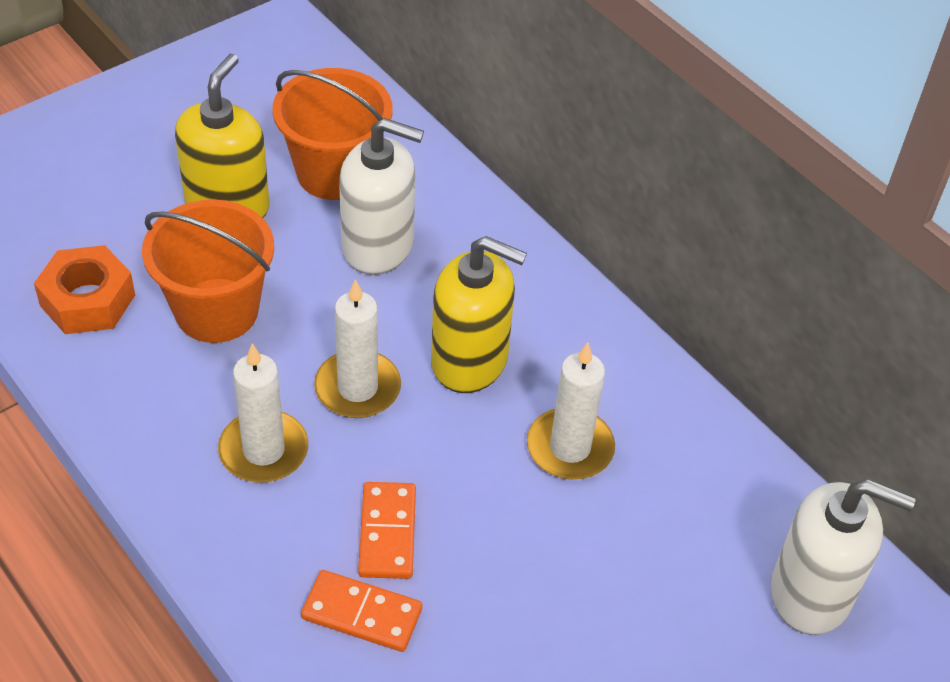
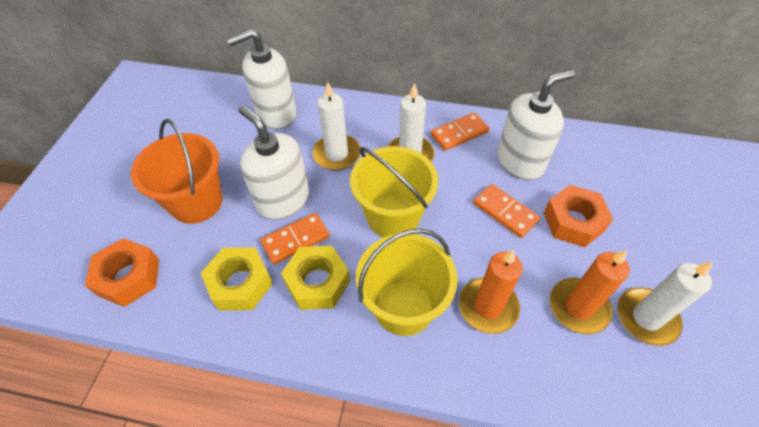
orange bucket: [142,200,274,343] [273,68,393,200] = 2 -> [131,119,223,224] = 1
orange candle: none = 0 -> [459,249,523,334] [550,249,630,334] = 2
orange domino: [301,570,422,652] [358,482,416,579] = 2 -> [260,213,330,264] [431,112,489,151] [473,184,540,238] = 3
orange nut: [34,245,135,334] = 1 -> [85,238,159,307] [543,185,613,247] = 2
white soap dispenser: [339,118,424,275] [771,479,915,635] = 2 -> [227,29,296,130] [238,105,309,220] [497,70,575,180] = 3
yellow bucket: none = 0 -> [350,146,438,237] [356,228,458,336] = 2
yellow nut: none = 0 -> [201,247,273,311] [281,246,350,310] = 2
yellow soap dispenser: [175,54,269,218] [431,236,527,393] = 2 -> none = 0

